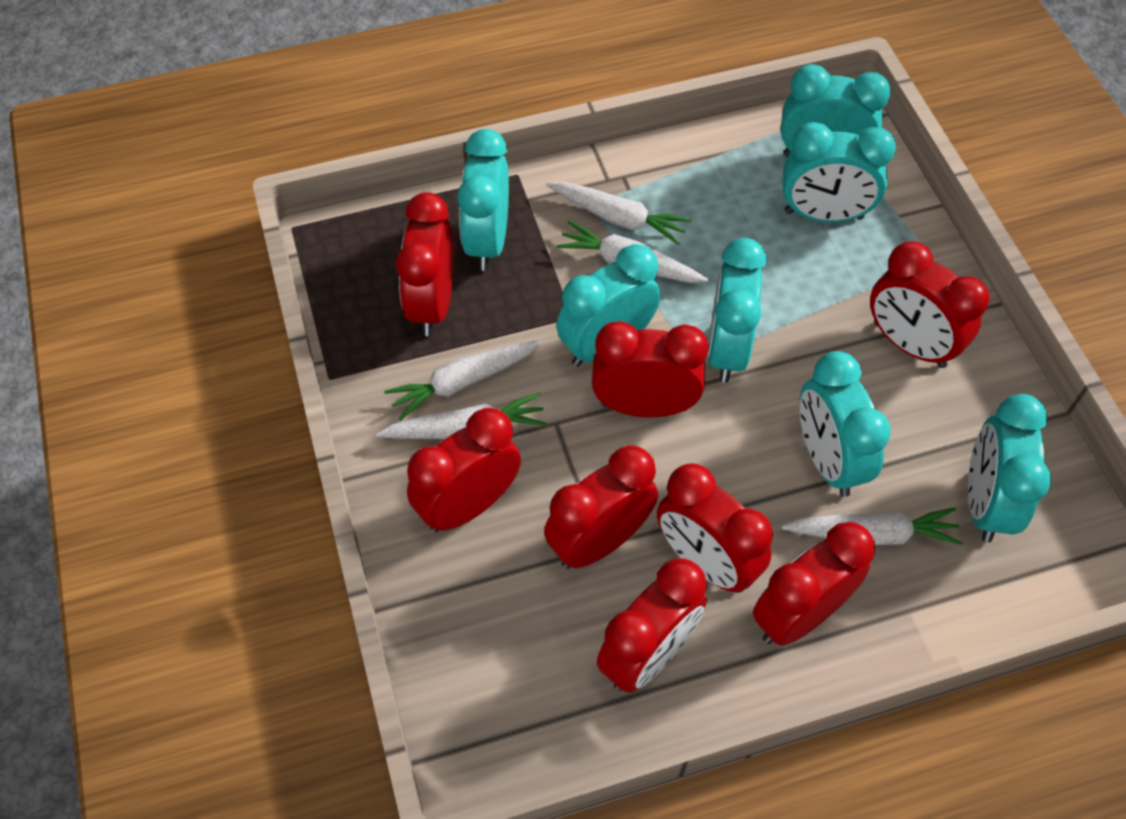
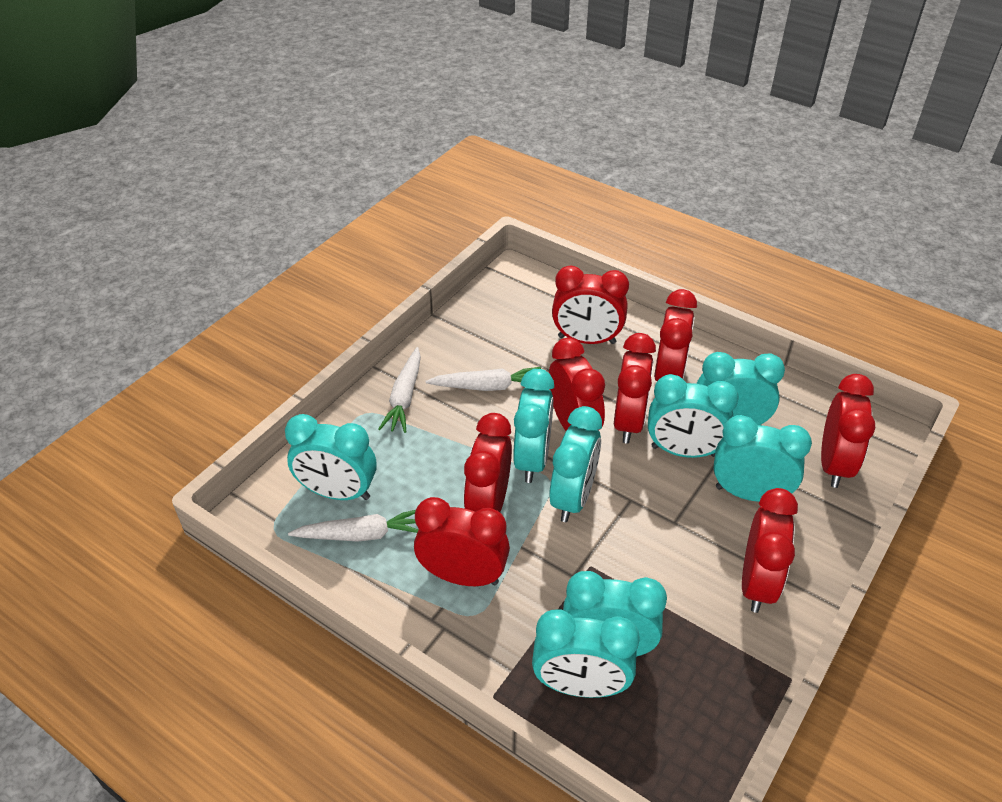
turquoise clock: [457,129,509,271] [556,244,661,367] [707,238,766,382] [781,64,891,157] [783,122,896,222] [800,351,891,497] [968,394,1051,543] = 7 -> [285,414,377,500] [513,369,554,483] [532,609,640,698] [549,406,602,522] [563,571,667,657] [648,374,739,458] [696,352,785,425] [713,415,812,502] = 8
white carrot: [376,392,547,439] [384,340,541,421] [546,182,691,245] [556,221,708,283] [781,507,963,545] = 5 -> [288,510,418,541] [378,347,421,433] [425,367,541,391] = 3

